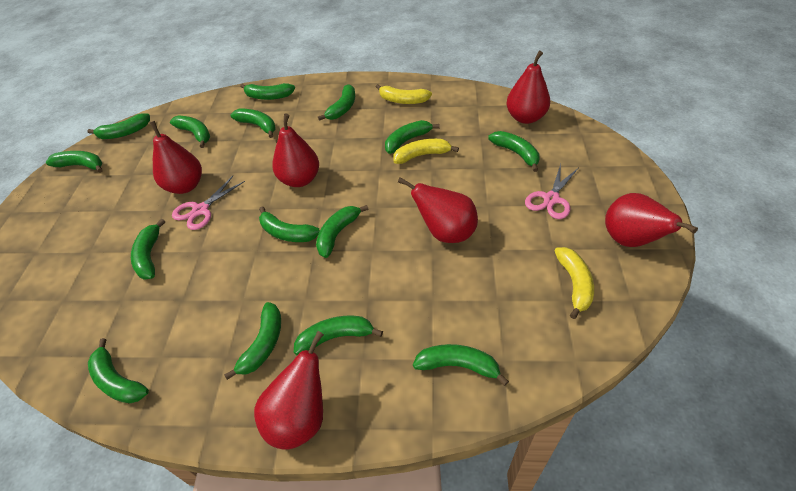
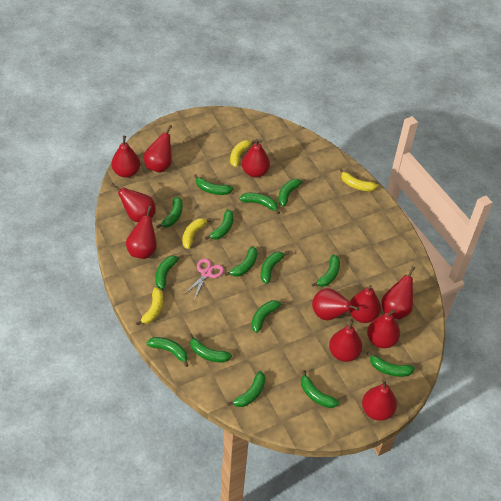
pink scissors: [172,176,245,230] [525,164,578,219] = 2 -> [183,258,224,300] = 1
red pear: [149,121,202,194] [254,331,324,450] [272,113,319,187] [398,177,478,243] [506,51,550,124] [605,193,698,247] = 6 -> [111,136,140,178] [111,183,156,222] [126,206,157,259] [144,125,172,173] [242,139,270,177] [312,288,359,320] [329,319,362,362] [349,285,381,323] [362,379,397,421] [367,309,400,348] [382,266,415,319] = 11
yellow banana: [376,84,432,104] [393,139,459,164] [554,247,594,319] = 3 -> [136,287,163,326] [182,218,212,249] [230,140,256,167] [340,169,378,191] = 4

